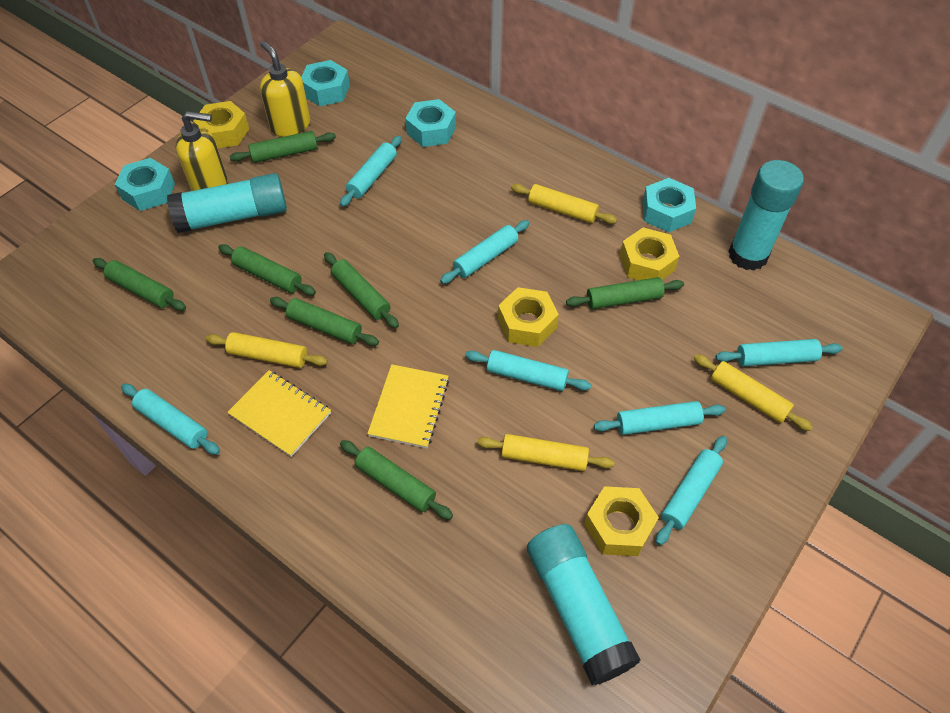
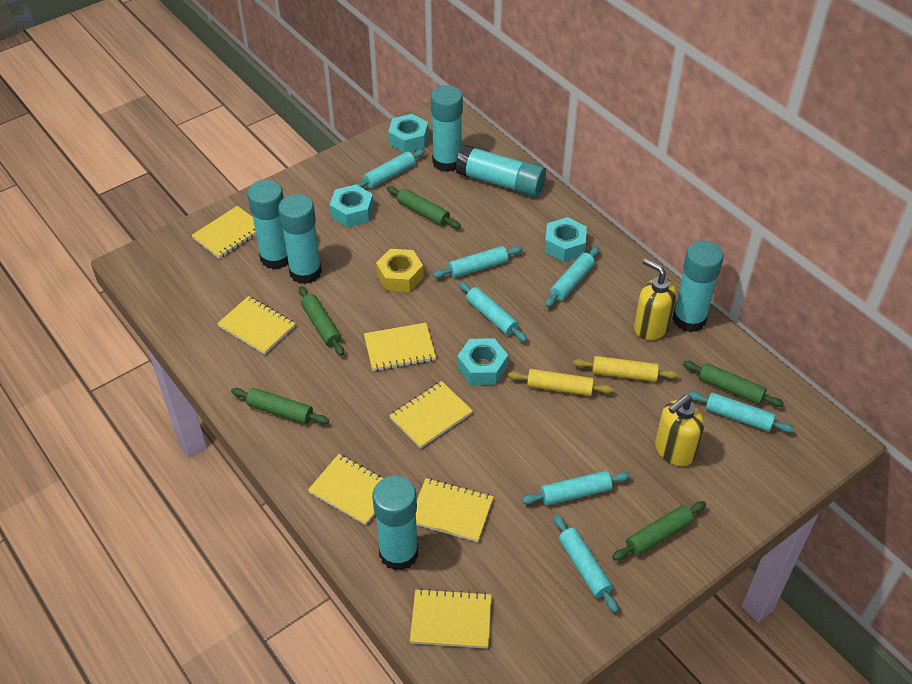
green rolling pin: [93,258,186,311] [218,244,316,296] [229,131,336,163] [270,297,379,346] [324,252,399,328] [340,440,453,520] [566,277,684,309] = 7 -> [231,388,329,424] [299,286,344,356] [387,186,461,228] [612,501,706,560] [683,361,784,407] = 5
turquoise glue stick: [167,173,287,233] [527,524,641,685] [728,160,804,271] = 3 -> [247,180,288,269] [278,194,322,284] [372,476,418,571] [431,85,463,172] [456,145,546,197] [673,241,724,332] = 6
yellow notebook: [227,370,331,457] [367,364,449,448] = 2 -> [191,206,256,259] [217,296,296,354] [308,454,383,525] [364,323,436,371] [389,381,473,449] [410,588,491,649] [416,478,494,542] = 7
yellow nut: [193,101,249,148] [498,287,559,347] [584,486,659,556] [620,228,679,280] = 4 -> [376,249,424,292] = 1
yellow rolling pin: [206,332,328,368] [477,434,614,471] [511,184,617,224] [694,354,813,431] = 4 -> [508,369,613,396] [573,356,678,382] = 2

